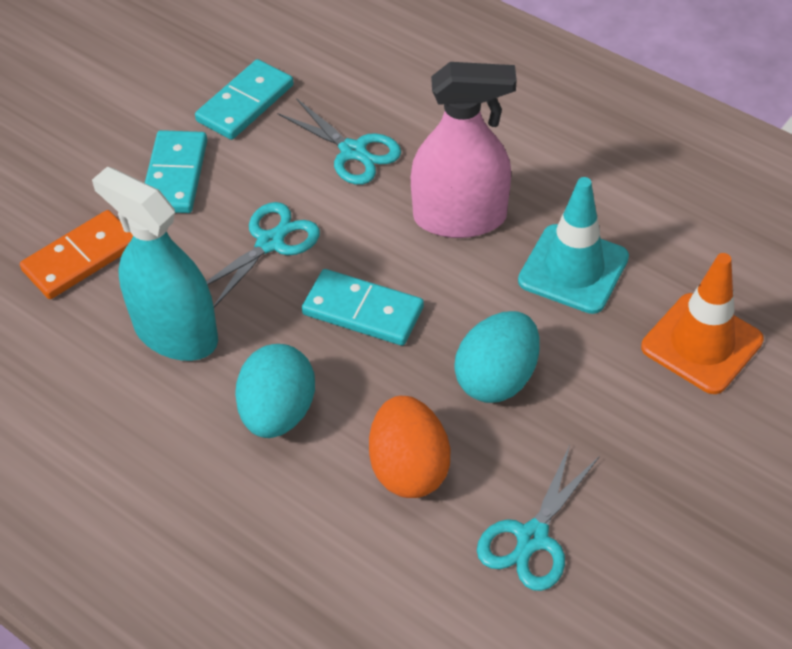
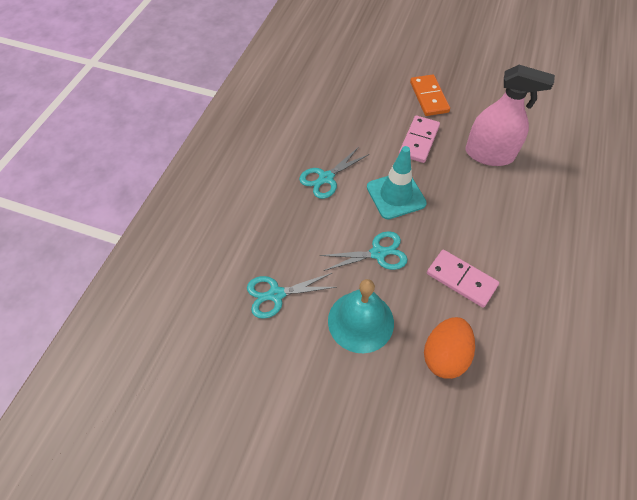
orange traffic cone: [641,253,764,394] = 1 -> none = 0
pink domino: none = 0 -> [399,116,440,163] [427,250,499,308] = 2
turquoise bell: none = 0 -> [328,279,394,353] = 1
turquoise domino: [145,130,207,213] [195,59,294,140] [302,269,424,346] = 3 -> none = 0
turquoise egg: [235,344,315,438] [454,311,540,403] = 2 -> none = 0
turquoise spray bottle: [92,166,218,361] = 1 -> none = 0

